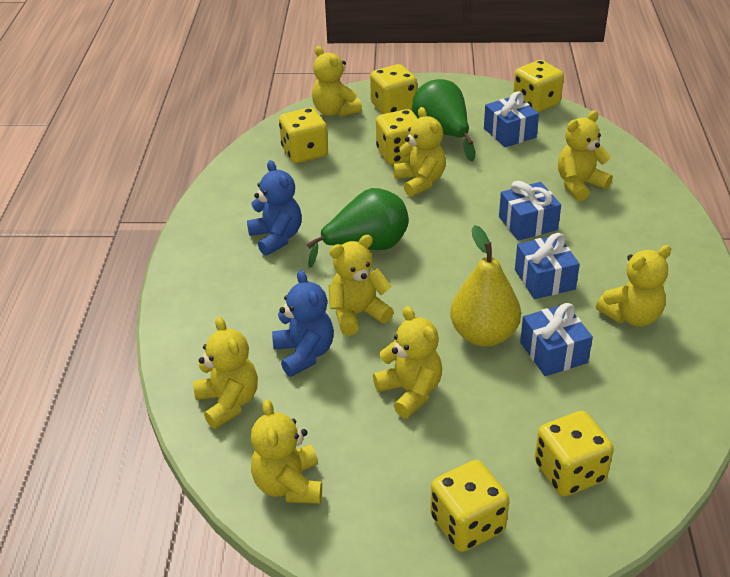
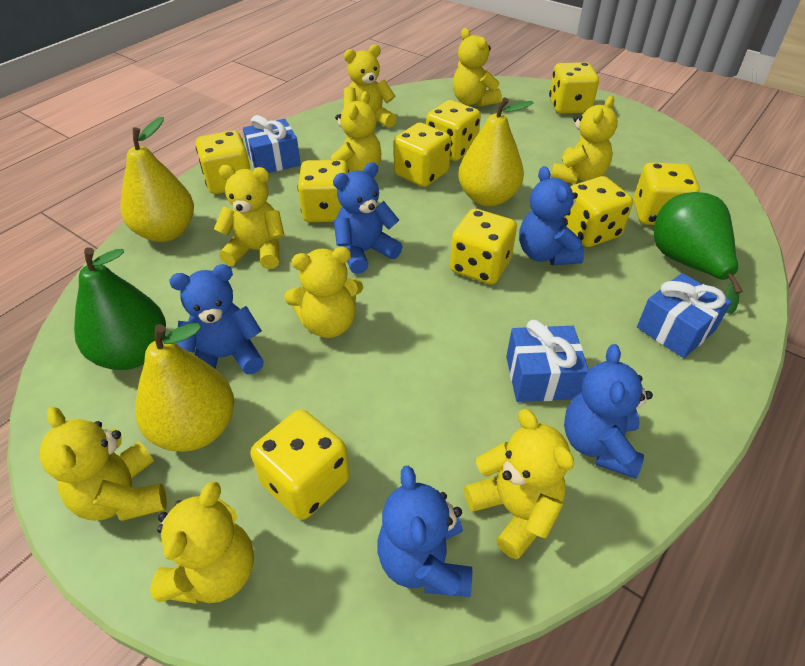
blue gift: [484,91,539,147] [499,181,561,241] [515,233,580,299] [520,303,593,376] = 4 -> [243,115,301,173] [506,320,589,402] [637,273,731,358] = 3
blue teddy bear: [247,160,302,256] [272,270,334,377] = 2 -> [169,264,264,374] [333,162,403,274] [377,466,472,597] [519,166,584,265] [564,344,653,479] = 5
yellow dice: [279,107,328,163] [370,64,417,114] [376,109,418,165] [430,460,510,552] [513,60,564,112] [534,411,614,496] = 6 -> [196,131,251,194] [250,409,350,520] [298,160,349,222] [393,123,451,187] [426,100,481,161] [450,209,517,284] [549,62,599,114] [563,176,633,247] [634,162,700,225] = 9
yellow pear: [450,225,521,347] = 1 -> [120,117,194,242] [135,323,234,452] [458,97,534,206] = 3
yellow teddy bear: [193,317,258,429] [251,400,322,504] [312,46,362,117] [329,235,394,336] [373,306,442,418] [393,107,446,197] [558,111,613,201] [596,245,671,327] = 8 -> [39,407,167,521] [150,481,254,604] [214,165,284,269] [284,247,363,338] [331,91,382,172] [344,44,397,128] [453,28,502,107] [464,409,574,559] [551,96,618,184] = 9

